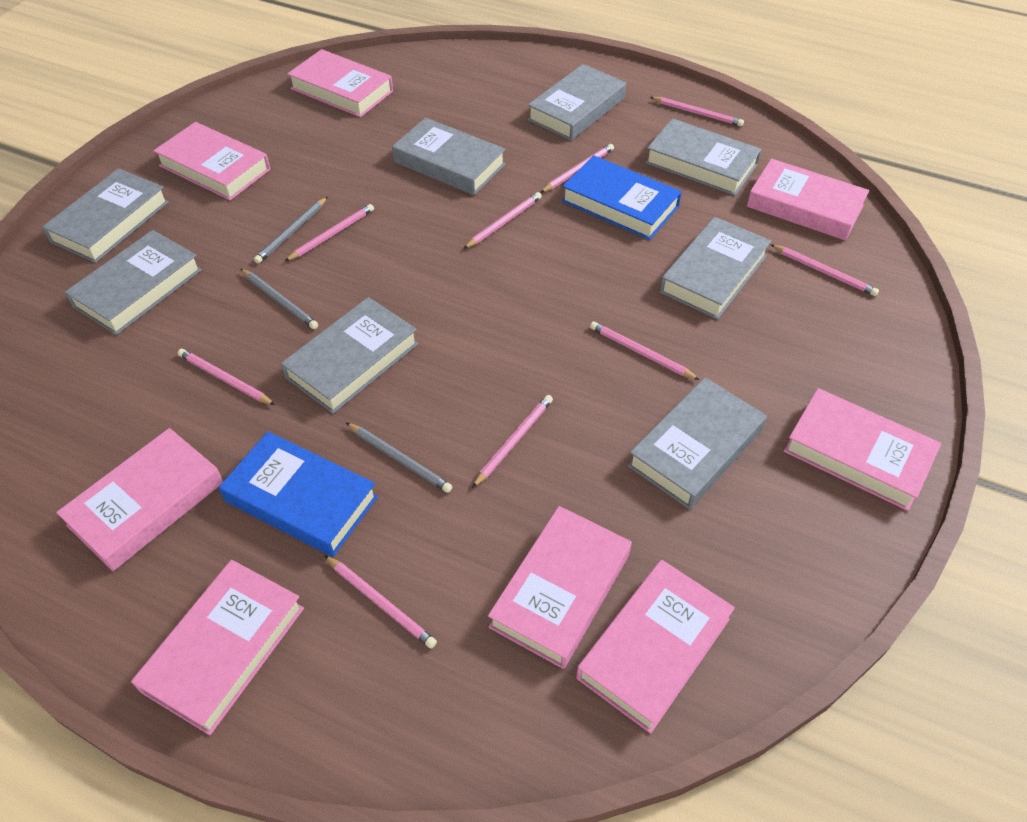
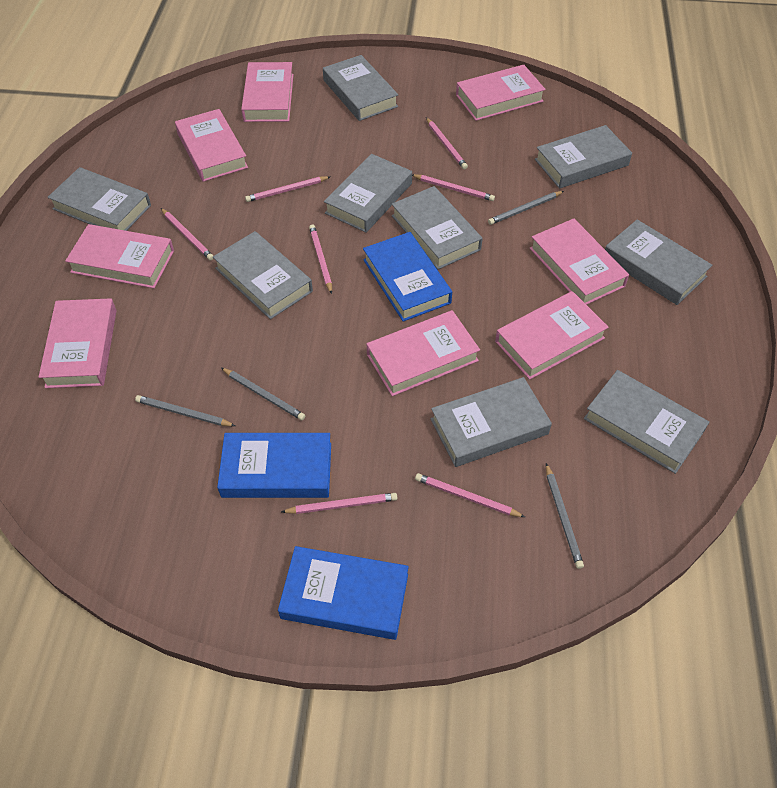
blue book: [219,431,378,557] [562,155,682,240] = 2 -> [217,433,331,498] [278,546,409,640] [363,232,452,322] = 3
grey book: [42,168,169,263] [65,230,202,335] [281,297,419,414] [392,118,506,195] [528,64,626,141] [628,377,767,509] [645,118,762,196] [660,217,771,320] = 8 -> [48,167,151,231] [213,231,313,319] [323,55,398,121] [324,154,412,233] [392,186,483,269] [431,377,552,467] [535,125,632,189] [584,370,709,474] [605,220,712,305] = 9
grey pencil: [240,268,318,329] [254,197,327,264] [346,423,452,493] = 3 -> [135,395,235,426] [221,368,305,420] [488,191,564,225] [546,463,584,569] = 4
pink pencil: [178,349,275,405] [285,204,374,261] [324,555,437,649] [463,192,542,249] [472,395,553,488] [540,144,614,193] [590,321,700,380] [650,97,744,126] [770,244,879,296] = 9 -> [161,208,214,261] [245,176,330,202] [281,493,397,514] [309,225,332,294] [412,174,495,201] [415,473,525,517] [426,117,468,169] = 7

